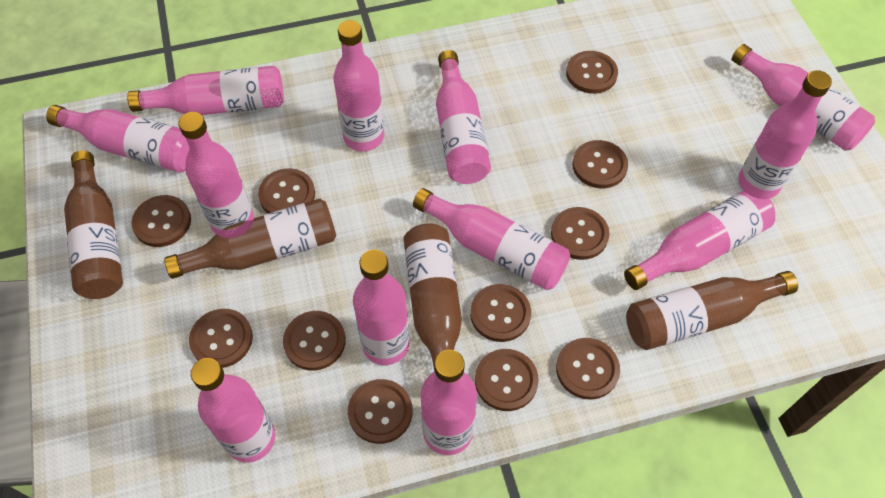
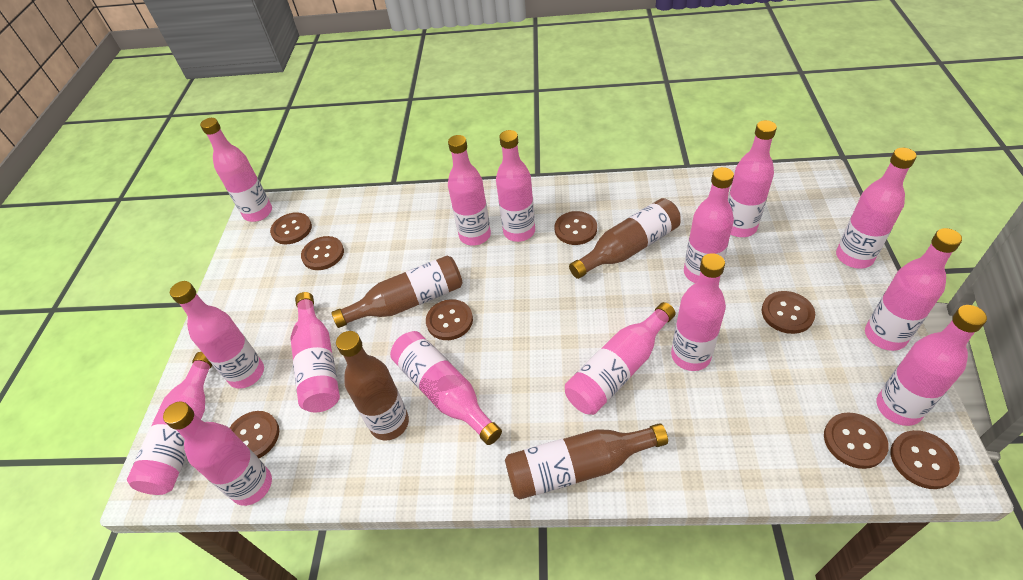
brown button: [131,195,191,247] [189,309,253,368] [258,168,315,213] [283,311,346,371] [348,379,412,444] [470,284,531,342] [475,349,539,411] [551,207,609,260] [556,338,620,400] [566,51,618,94] [572,140,628,188] = 11 -> [230,411,279,458] [270,212,312,244] [301,236,344,270] [426,299,473,340] [554,211,597,245] [762,291,815,334] [824,413,889,469] [890,430,960,489] = 8
pink bottle: [46,105,190,173] [127,66,284,115] [178,112,254,234] [191,358,275,463] [333,20,384,151] [353,249,409,365] [413,188,570,290] [421,350,477,455] [436,50,491,184] [624,188,775,290] [732,44,875,151] [738,70,832,198] = 12 -> [127,352,212,495] [163,402,272,506] [170,281,264,389] [200,118,272,222] [291,292,340,413] [390,331,502,445] [448,135,491,246] [496,130,535,242] [565,302,676,415] [671,253,726,371] [684,167,734,283] [728,120,777,237] [836,148,917,269] [865,228,962,351] [876,305,987,426] = 15

